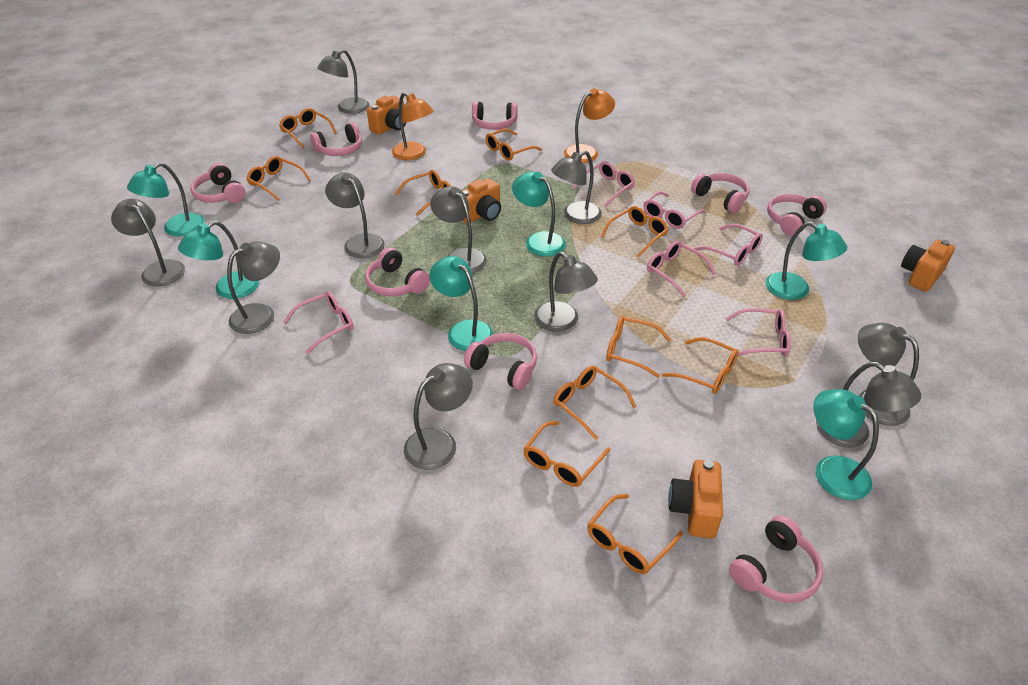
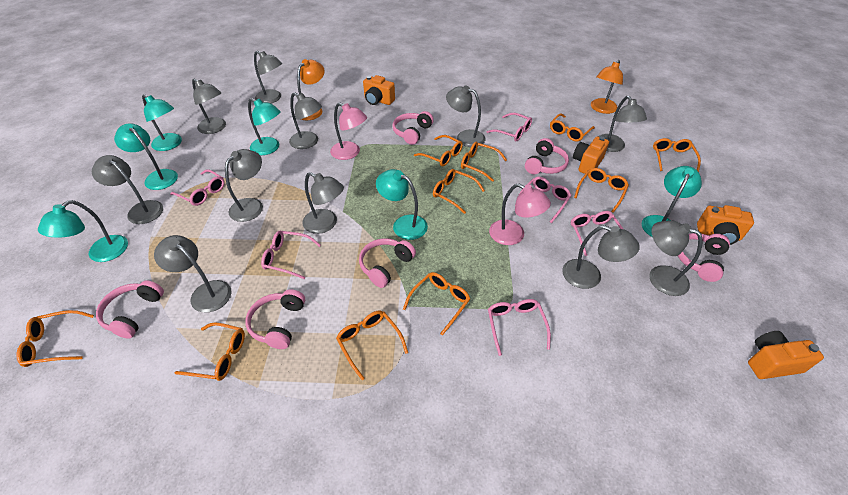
grey lamp: [111,199,185,286] [227,241,280,334] [317,49,369,114] [325,172,385,258] [404,363,473,470] [430,186,487,273] [534,252,598,332] [551,151,602,224] [816,362,921,447] [858,323,919,426] = 10 -> [92,155,163,224] [154,235,232,313] [192,79,226,134] [225,149,263,222] [254,51,282,103] [289,92,322,149] [302,172,344,234] [446,85,485,147] [562,225,640,289] [598,96,647,152] [649,220,703,296] = 11
pink headphones: [190,163,246,203] [310,122,362,156] [365,247,430,296] [464,333,537,390] [472,102,518,130] [691,173,750,213] [729,515,824,603] [767,194,827,236] = 8 -> [96,280,164,339] [245,289,305,349] [359,238,416,288] [392,111,434,145] [525,138,569,174] [678,233,730,282] = 6
pink lamp: none = 0 -> [330,102,367,160] [489,184,551,245] = 2

